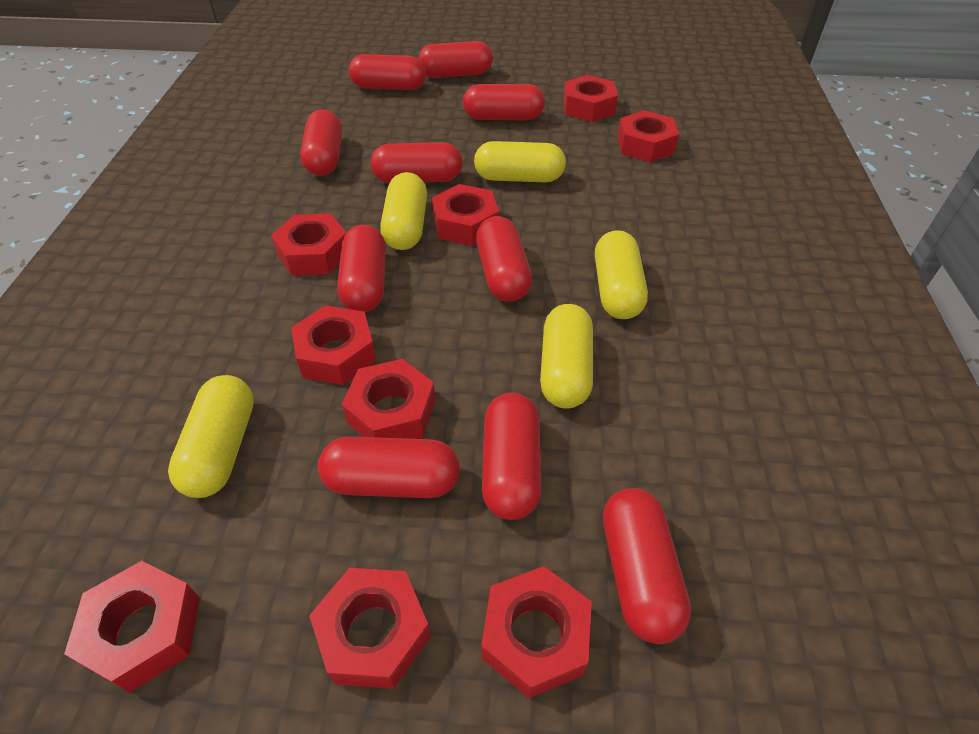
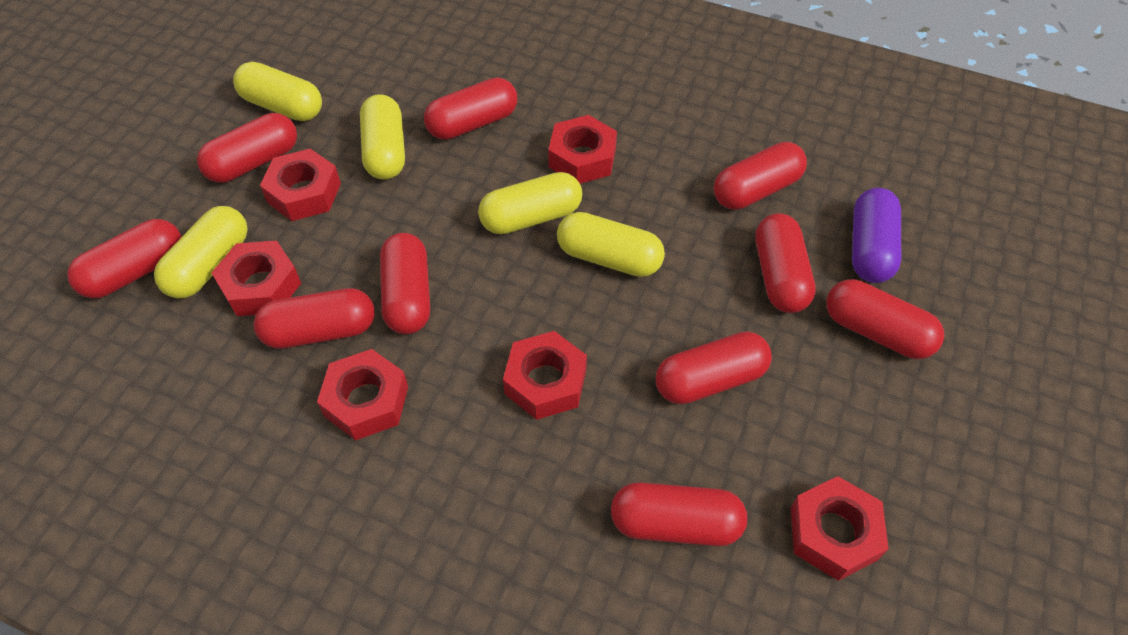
purple capsule: none = 0 -> [852,188,901,283] = 1
red nut: [64,561,200,693] [271,213,346,276] [291,305,376,385] [309,568,431,689] [342,359,436,439] [432,184,499,246] [481,566,592,699] [563,75,618,122] [617,110,679,162] = 9 -> [211,241,301,316] [260,149,341,221] [317,349,408,441] [503,331,587,420] [548,115,617,184] [791,476,889,581] = 6

